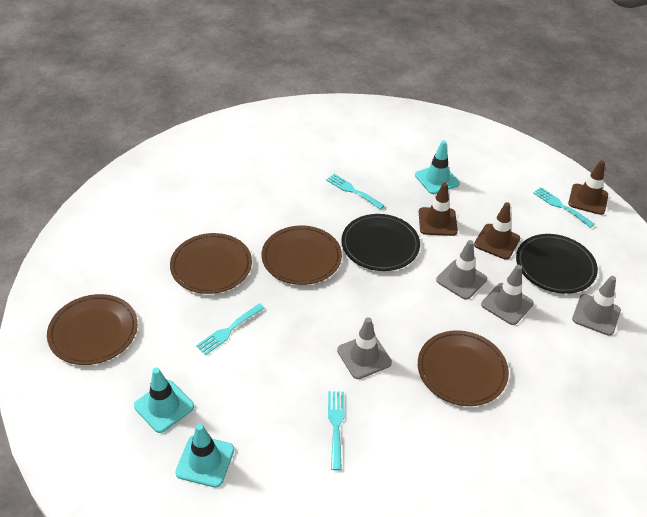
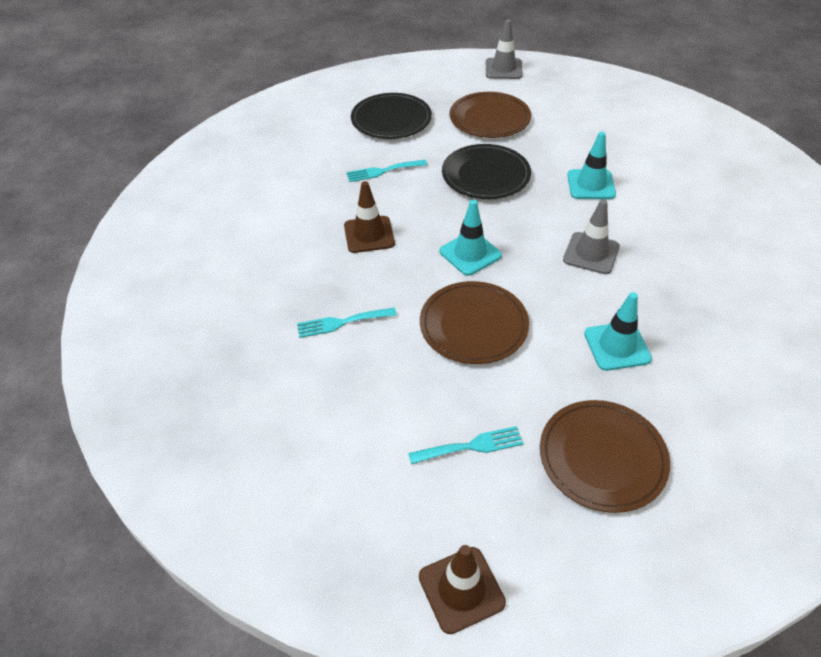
brown plate: [47,294,138,365] [170,233,252,294] [262,226,342,285] [418,330,509,406] = 4 -> [420,281,529,364] [449,92,531,138] [540,400,670,513] = 3
brown traffic cone: [419,182,458,236] [474,202,520,260] [568,160,608,215] = 3 -> [344,181,395,253] [419,545,506,634] = 2
grey traffic cone: [337,317,392,379] [436,240,487,300] [481,265,534,325] [572,276,621,336] = 4 -> [486,19,523,79] [563,199,620,274] = 2
turquoise fork: [196,303,265,355] [326,174,385,209] [328,391,344,470] [533,187,595,228] = 4 -> [297,307,397,338] [347,160,427,182] [408,426,524,464] = 3

